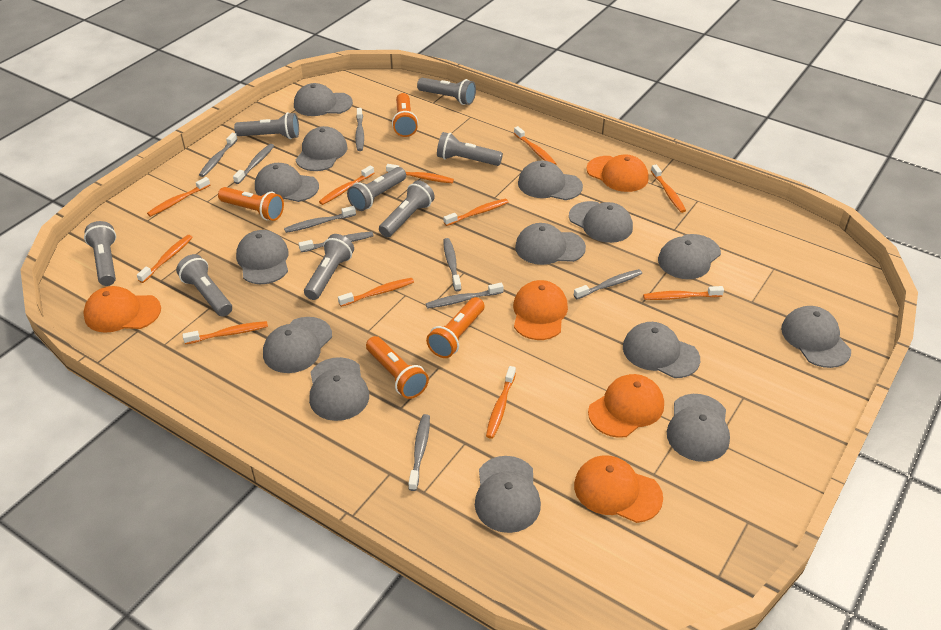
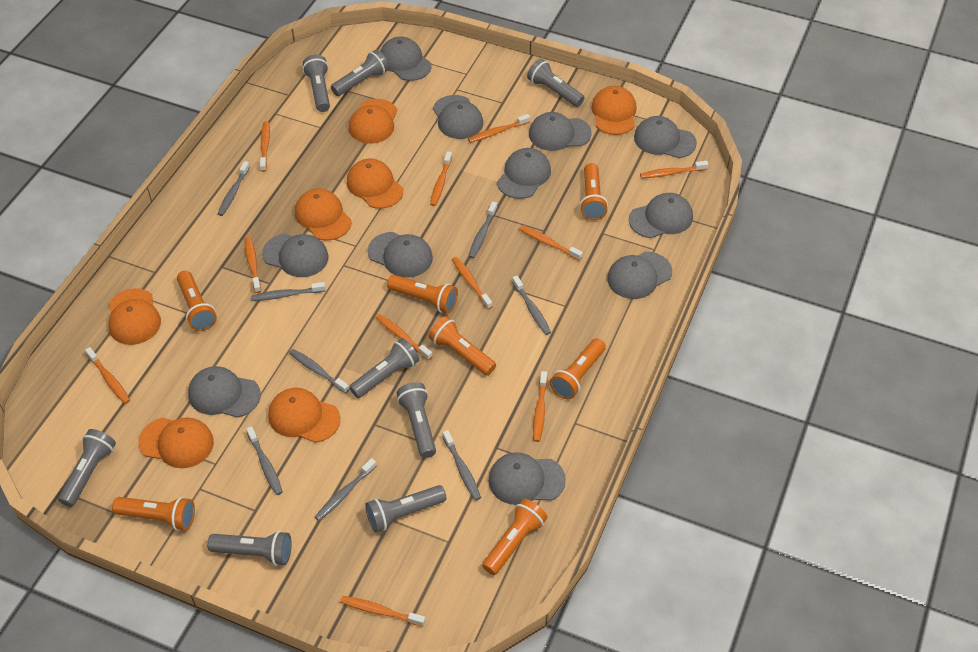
grey cap: [236,230,289,284] [255,163,319,202] [263,317,332,373] [294,83,353,116] [296,126,347,171] [309,357,369,421] [475,456,541,533] [515,223,586,265] [518,161,583,200] [569,201,633,243] [623,322,700,378] [658,234,721,279] [667,394,730,462] [781,306,851,368] = 14 -> [188,366,261,418] [262,234,329,277] [368,232,433,278] [380,37,432,81] [433,95,483,139] [488,452,566,505] [497,148,551,199] [529,112,592,151] [607,252,672,299] [629,193,693,238] [634,116,697,158] = 11
grey toothbrush: [199,133,238,177] [233,144,274,184] [284,206,356,233] [298,231,374,252] [355,108,364,151] [408,414,430,491] [426,283,504,309] [443,238,461,291] [574,269,642,299] = 9 -> [218,161,250,216] [246,426,283,495] [251,282,326,301] [289,349,349,394] [315,458,376,521] [443,430,481,501] [468,202,497,258] [512,276,551,335] = 8
orange cap: [83,286,161,333] [513,280,568,340] [574,455,663,523] [586,154,649,192] [588,374,664,438] = 5 -> [108,288,161,345] [139,417,214,468] [268,388,340,443] [295,188,352,241] [347,159,403,209] [349,99,397,144] [591,86,637,135] = 7
orange flashlight: [218,187,284,221] [366,336,429,399] [392,93,418,137] [426,297,484,358] = 4 -> [112,497,195,531] [177,271,217,331] [387,275,458,313] [429,316,496,375] [482,499,547,575] [550,338,606,400] [580,163,608,220] = 7

